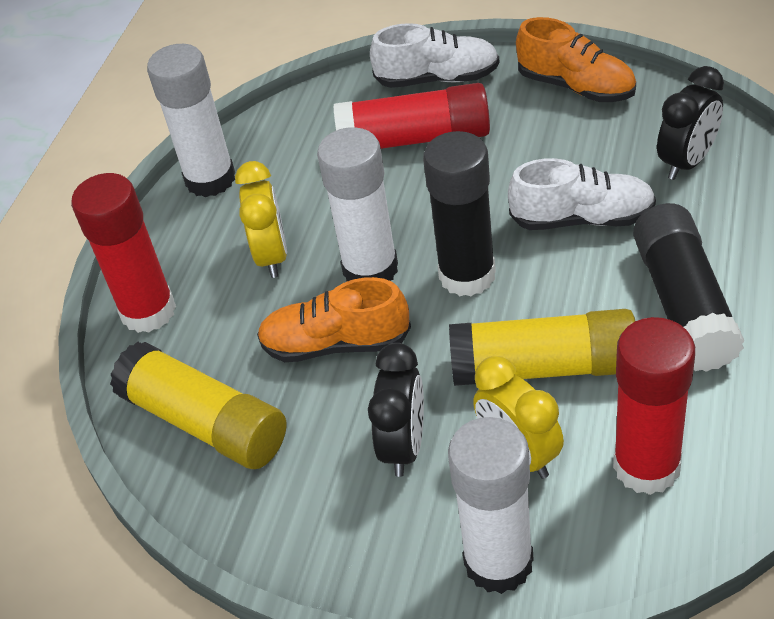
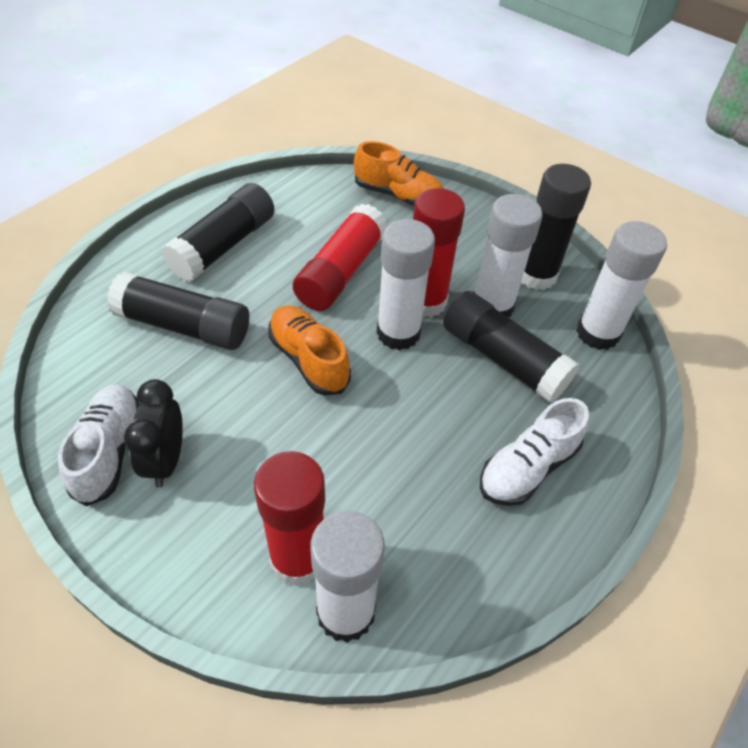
black clock: [368,343,424,477] [657,66,724,180] = 2 -> [124,379,183,488] = 1
black glue stick: [423,131,496,296] [633,203,744,372] = 2 -> [107,272,249,350] [162,183,274,282] [443,291,579,403] [521,164,591,290] = 4
white glue stick: [147,44,235,197] [317,127,398,281] [448,417,534,594] = 3 -> [310,511,385,643] [377,219,435,350] [474,194,543,318] [576,221,667,350] = 4
yellow clock: [235,161,287,278] [473,356,564,479] = 2 -> none = 0
yellow glue stick: [110,341,286,469] [449,309,635,386] = 2 -> none = 0

